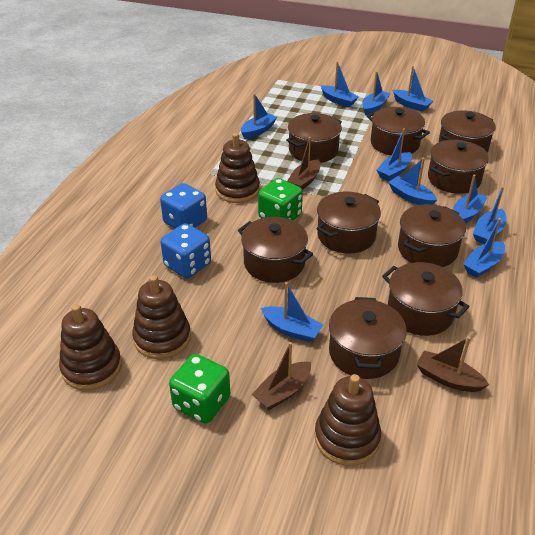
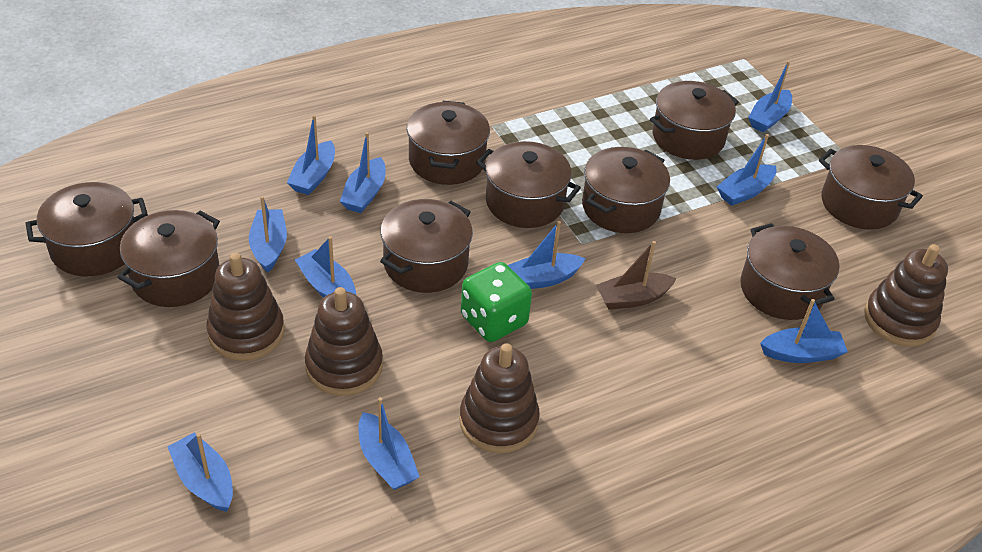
blue dice: [160,183,207,229] [161,223,211,278] = 2 -> none = 0
brown boat: [252,342,311,410] [287,137,321,190] [416,337,489,392] = 3 -> [596,241,677,310] = 1
green dice: [169,354,230,424] [258,178,303,220] = 2 -> [461,262,532,342] = 1

